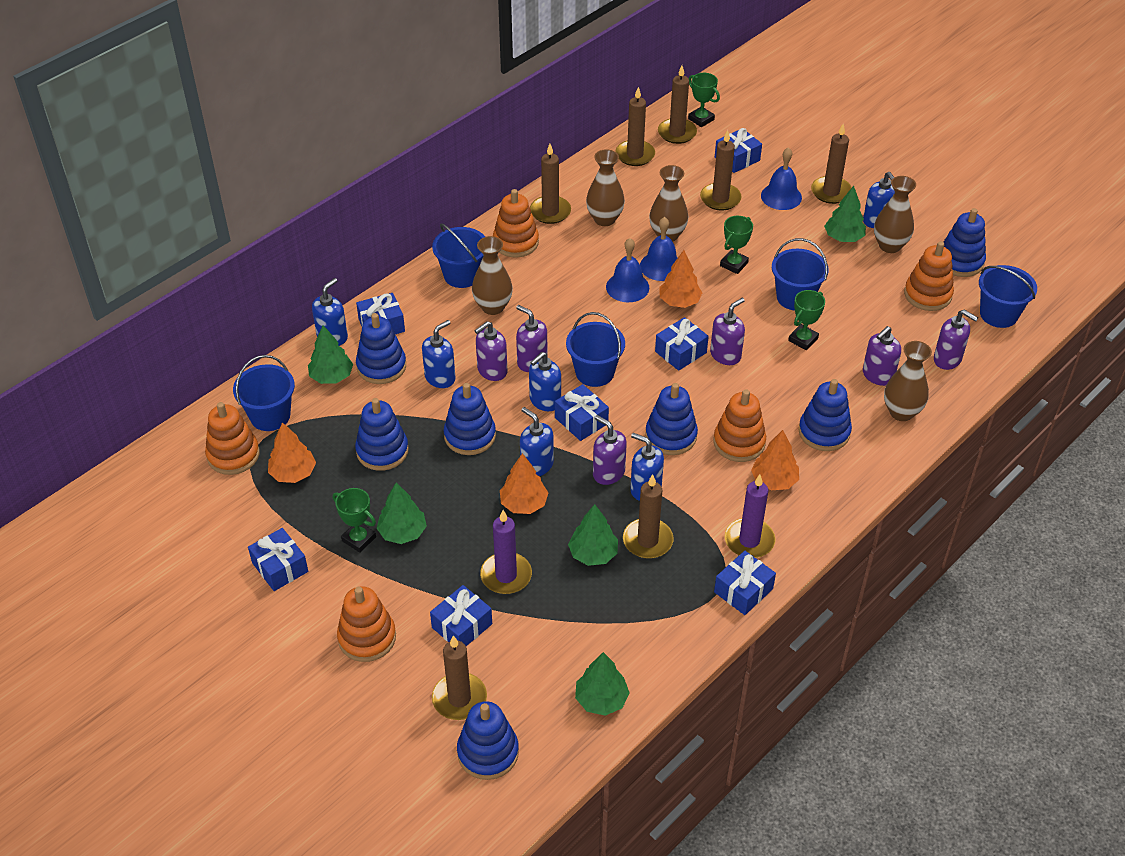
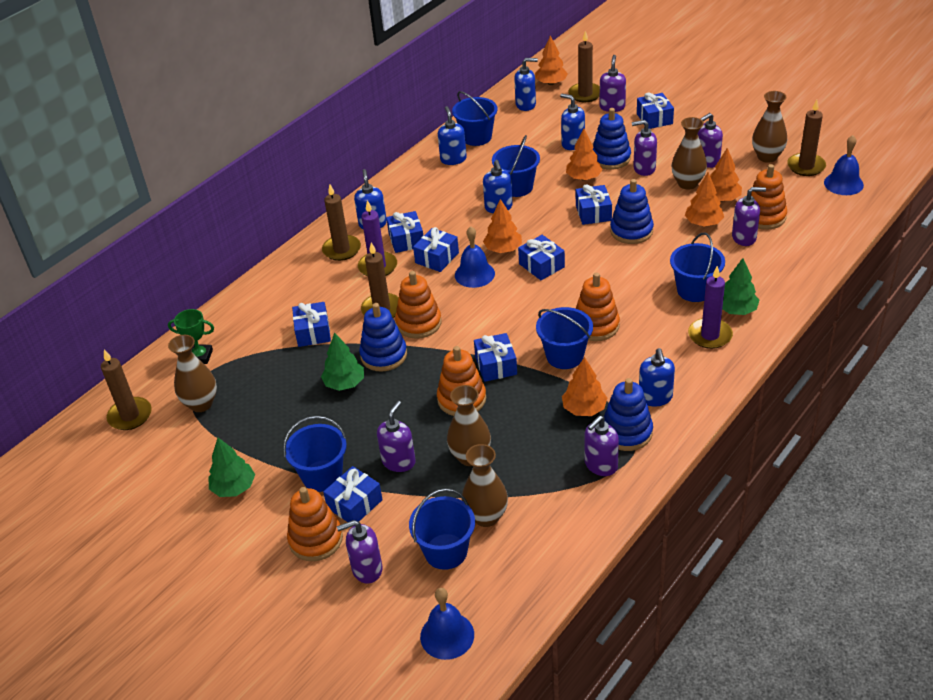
blue bucket: [233,355,295,431] [432,223,485,288] [566,312,625,387] [772,238,829,310] [979,265,1037,328] = 5 -> [283,416,347,492] [409,488,475,570] [452,91,497,146] [492,135,540,197] [536,307,593,369] [670,233,725,302] = 6
blue gift: [248,528,308,591] [356,293,405,334] [430,585,492,646] [555,384,609,441] [655,317,709,371] [714,551,776,615] [715,128,762,173] = 7 -> [292,302,331,347] [323,466,383,522] [386,211,423,253] [413,227,459,272] [474,333,517,382] [518,235,565,280] [576,184,612,225] [637,92,674,129] = 8
blue stacking toy: [355,398,409,471] [356,313,406,384] [444,383,496,455] [457,701,519,780] [645,383,698,455] [798,379,852,451] [944,208,986,277] = 7 -> [359,303,407,372] [593,108,631,170] [604,378,653,451] [610,179,654,244] = 4
brown candle: [432,635,487,720] [530,144,571,224] [616,87,655,166] [623,474,673,559] [658,66,697,144] [700,130,741,211] [811,124,852,204] = 7 -> [101,349,152,430] [322,185,361,261] [361,242,399,318] [568,31,600,102] [787,100,826,176] = 5
green tree: [308,325,353,384] [377,482,427,544] [568,504,618,566] [575,652,630,716] [824,186,866,242] = 5 -> [208,438,255,497] [321,332,364,391] [722,258,759,315] = 3
green trophy: [333,488,376,553] [688,73,720,127] [720,216,753,274] [788,290,825,350] = 4 -> [168,309,214,364] = 1
orange tree: [268,422,316,483] [500,453,548,514] [659,250,702,308] [751,430,799,490] = 4 -> [483,199,522,253] [535,35,568,85] [562,357,607,416] [566,129,603,180] [685,172,724,226] [710,148,742,201] = 6
purple soap dispenser: [474,321,507,381] [516,305,548,372] [593,415,627,485] [710,298,745,365] [863,326,901,386] [934,309,978,370] = 6 -> [337,520,383,584] [377,401,416,472] [585,416,619,476] [600,55,626,112] [632,120,657,176] [698,113,723,168] [732,187,766,246] = 7

